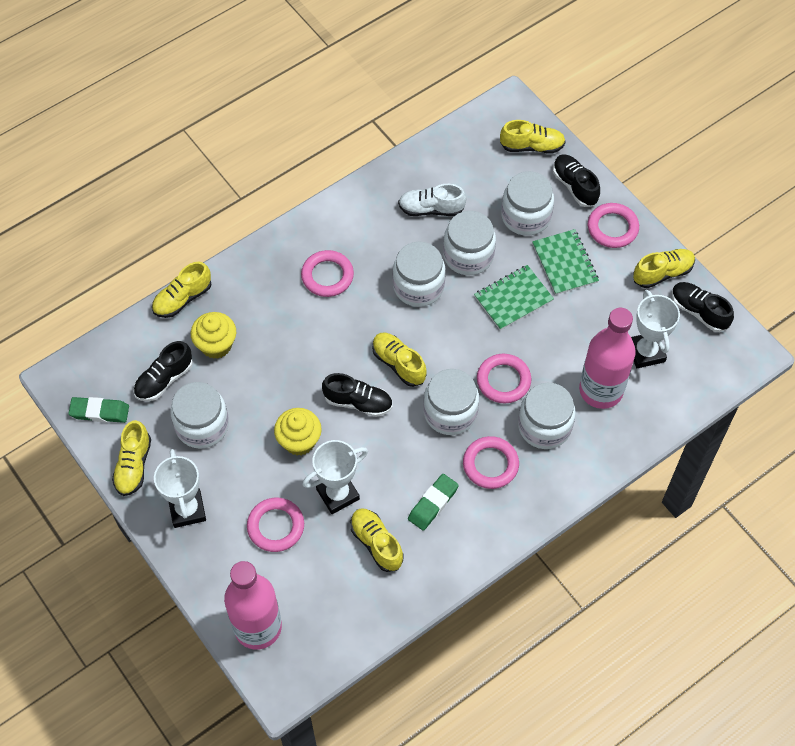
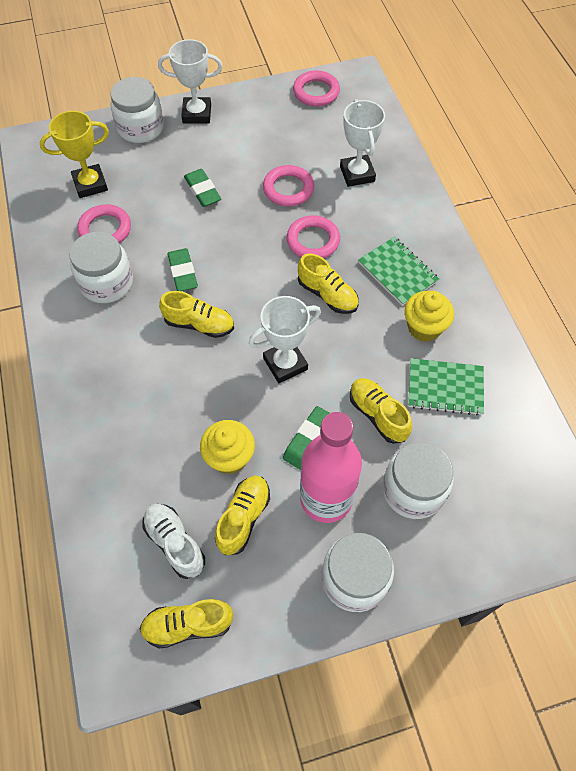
black shoe: [133,341,193,401] [322,373,393,417] [553,154,600,207] [672,282,734,332] = 4 -> none = 0
green eraser: [68,397,129,423] [408,474,459,531] = 2 -> [168,248,198,291] [184,169,221,207] [283,406,329,470] = 3
pink bottle: [224,561,282,650] [579,308,636,409] = 2 -> [300,412,362,523] = 1
pink ring: [247,498,304,552] [301,250,354,297] [463,436,519,489] [477,354,531,404] [588,203,639,248] = 5 -> [77,204,131,243] [263,165,314,206] [287,216,340,258] [293,71,340,106] = 4
white jar: [170,382,229,449] [393,242,446,307] [423,369,479,435] [443,211,496,275] [501,171,554,236] [518,383,576,449] = 6 -> [69,232,133,303] [110,77,164,143] [322,533,394,612] [383,442,454,519] = 4
yellow shoe: [112,420,151,496] [152,262,212,318] [350,509,403,572] [372,333,427,387] [500,120,566,154] [633,249,695,288] = 6 -> [140,599,233,649] [159,291,234,338] [215,476,270,555] [298,253,359,314] [350,378,412,444] = 5
yellow trophy: none = 0 -> [39,111,109,198] = 1

